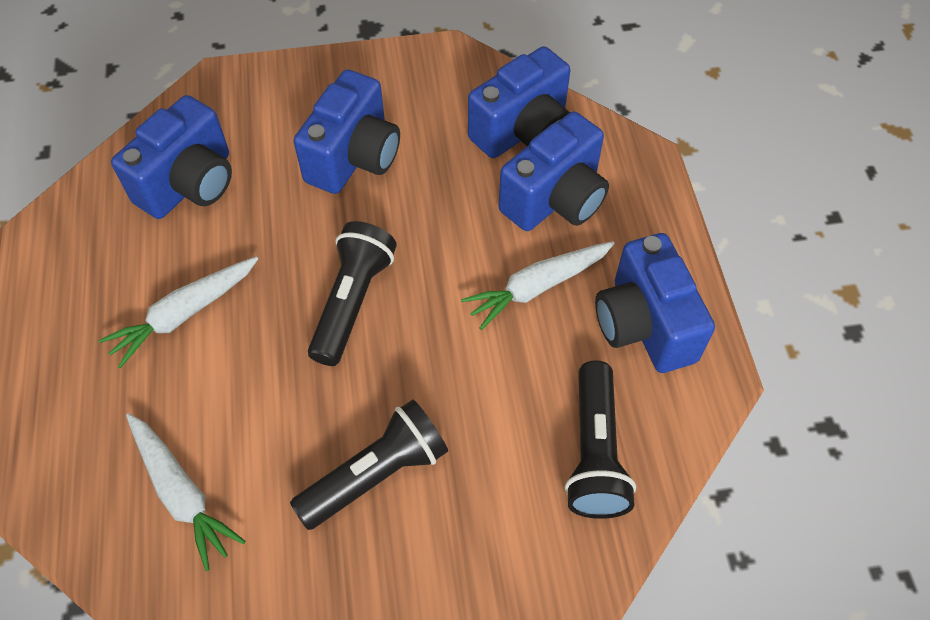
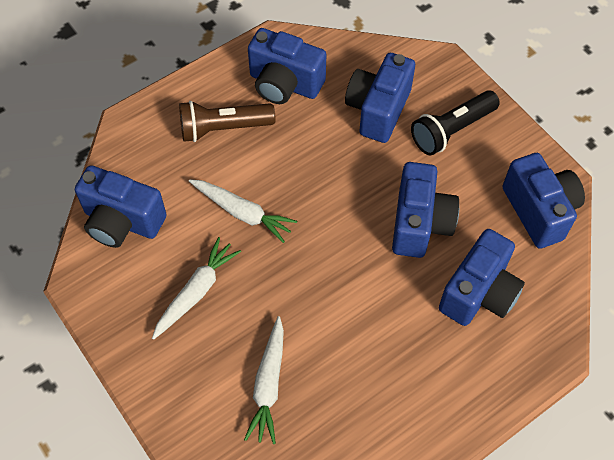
black flashlight: [290,399,448,530] [308,221,397,366] [565,361,636,519] = 3 -> [411,90,500,155] = 1
blue camera: [111,95,232,219] [293,69,400,194] [468,46,571,158] [498,112,609,231] [595,233,715,373] = 5 -> [75,165,167,248] [248,28,326,104] [345,53,415,143] [392,162,459,258] [439,229,525,326] [503,153,585,249] = 6
brown flashlight: none = 0 -> [179,101,276,142] = 1

